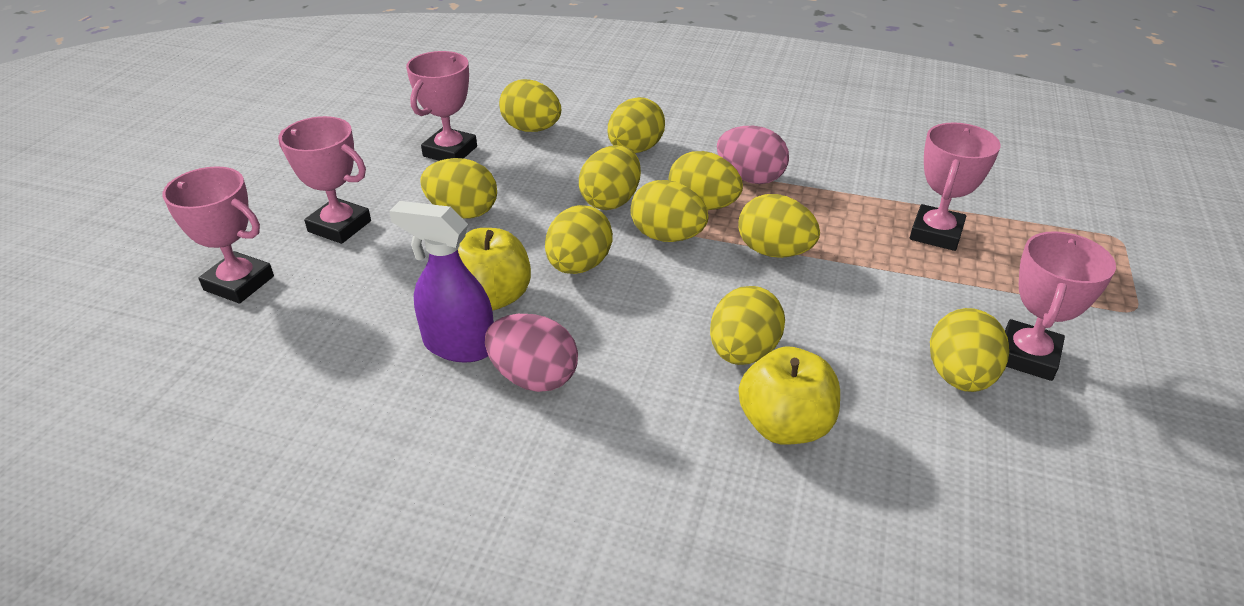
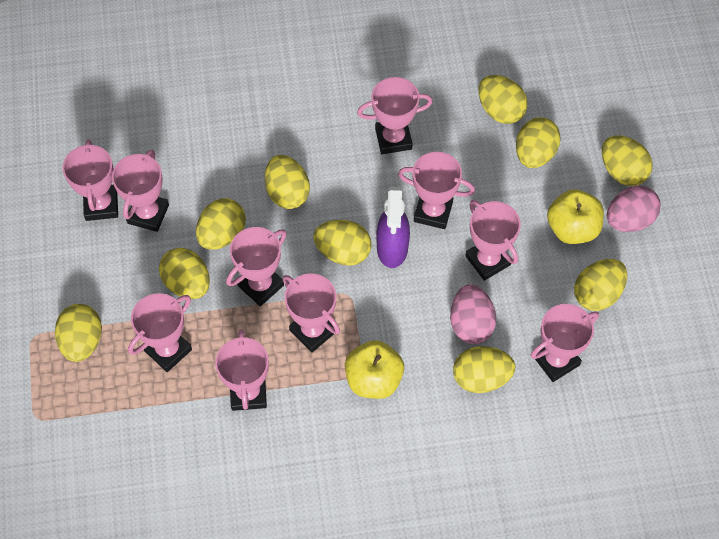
pink trophy: [162,166,274,303] [278,116,371,244] [406,51,477,161] [910,122,1001,251] [1005,231,1116,381] = 5 -> [63,140,118,221] [112,150,169,232] [128,293,192,372] [215,329,269,411] [226,227,287,306] [283,274,340,353] [357,77,433,154] [398,152,475,229] [466,200,521,281] [531,304,599,382] = 10

